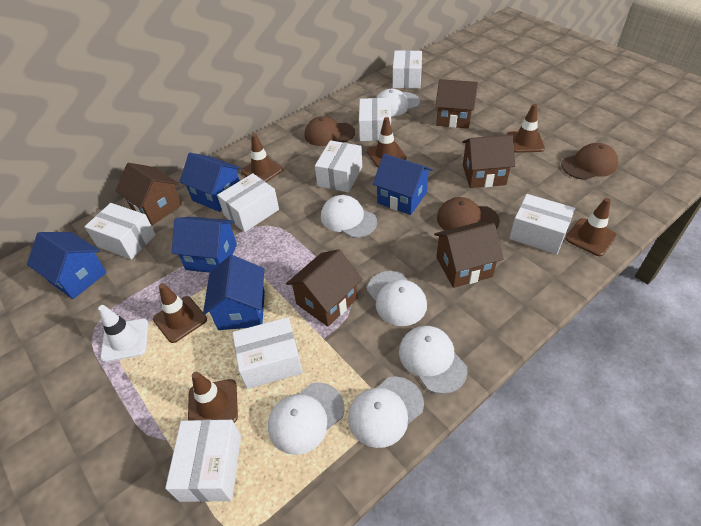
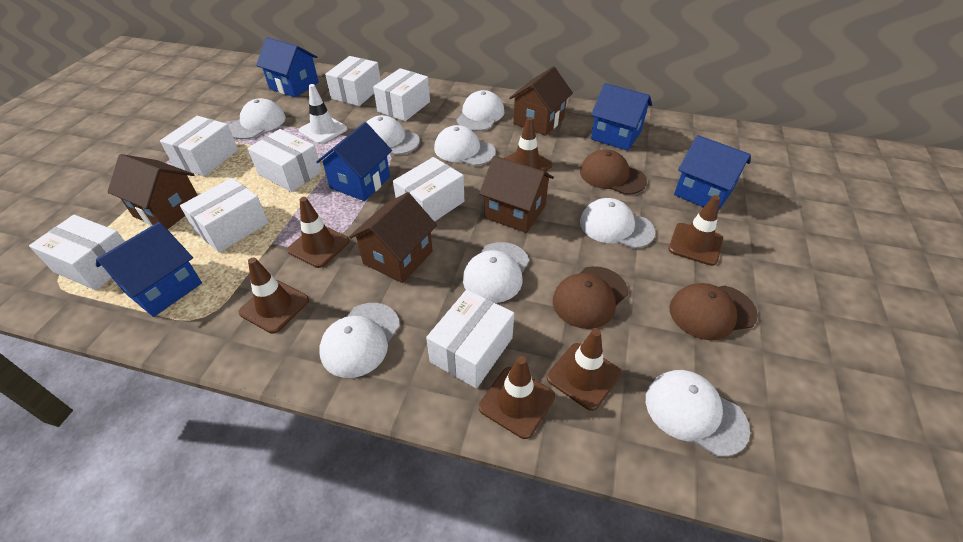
brown house: [116,163,182,225] [286,249,362,327] [434,222,504,288] [435,79,478,129] [462,135,515,188] = 5 -> [107,154,198,230] [349,192,437,283] [479,156,554,233] [509,66,573,136] = 4
white cap: [268,382,344,455] [321,195,377,238] [348,376,424,448] [367,271,427,326] [376,89,420,117] [399,326,468,394] = 6 -> [228,98,286,139] [319,303,400,378] [367,115,420,155] [434,125,496,166] [456,90,504,131] [463,242,529,303] [580,198,655,249] [646,370,750,457] = 8

